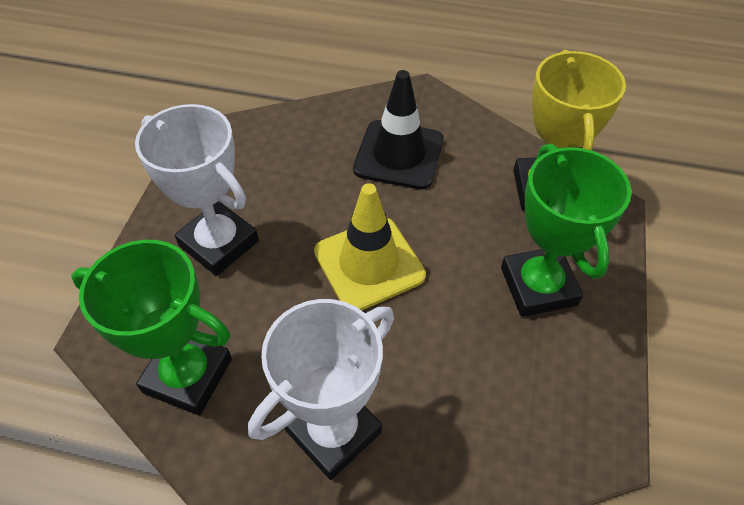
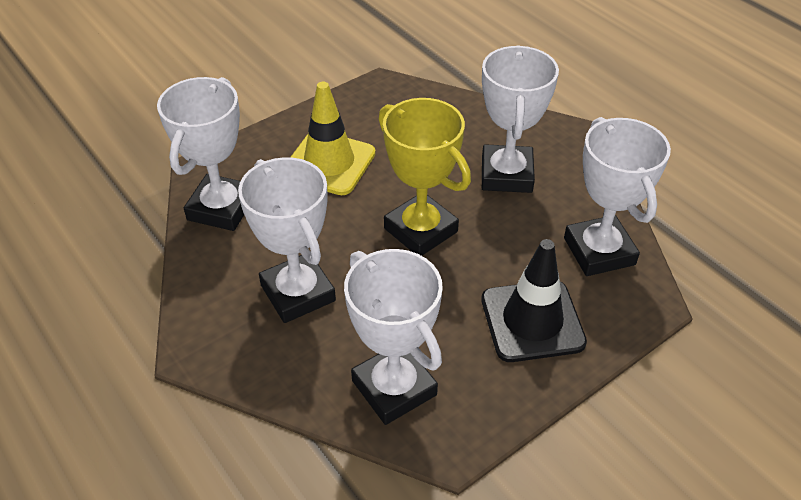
green trophy: [71,240,232,415] [501,144,632,317] = 2 -> none = 0
white trophy: [135,104,259,276] [248,299,394,480] = 2 -> [157,77,244,231] [238,157,336,323] [344,249,443,425] [482,45,559,193] [564,117,671,276] = 5

